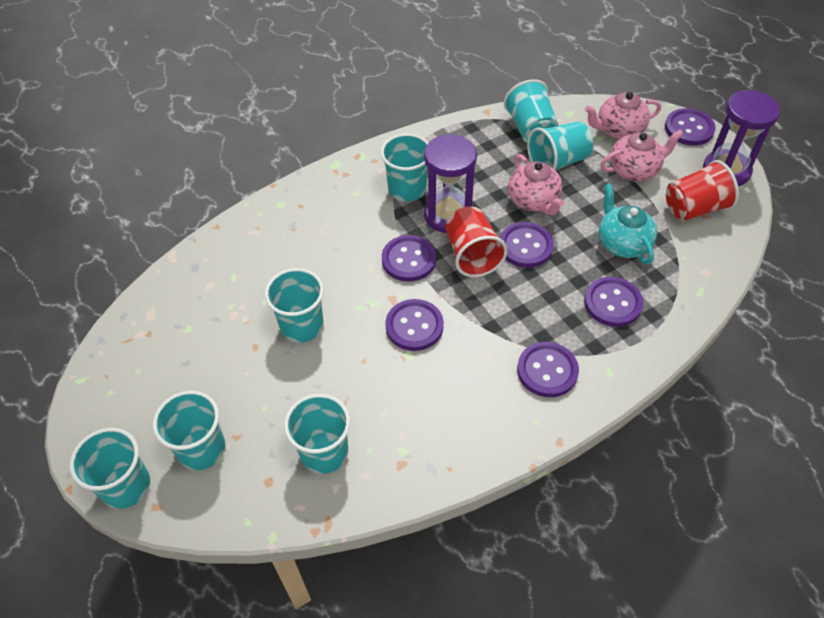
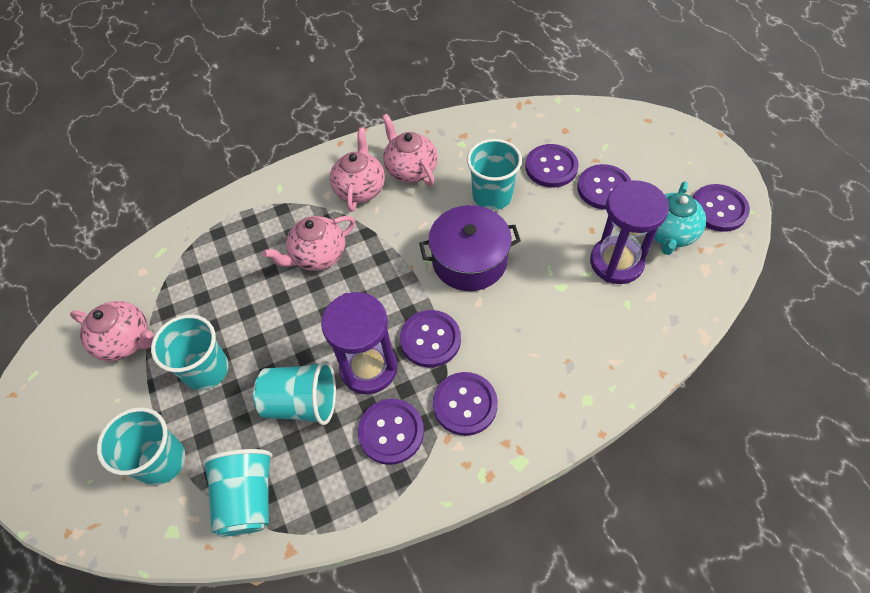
pink teapot: [508,154,564,215] [585,92,661,139] [600,130,684,181] = 3 -> [70,301,154,361] [263,216,355,271] [330,127,385,212] [382,114,437,186] = 4
purple pot: none = 0 -> [419,205,521,291] = 1
red cup: [445,206,507,277] [666,160,739,221] = 2 -> none = 0
turquoise cup: [70,428,150,509] [153,391,225,470] [265,268,324,343] [284,394,350,474] [381,134,429,202] [503,79,558,143] [527,121,593,171] = 7 -> [97,407,185,486] [151,315,229,390] [202,449,272,537] [253,361,336,425] [467,139,522,210] = 5

